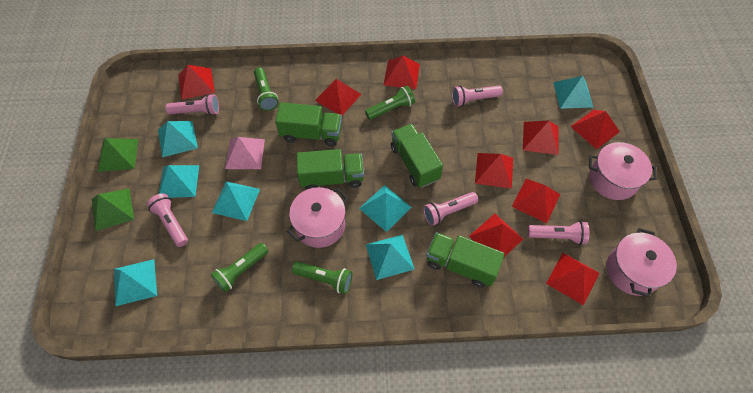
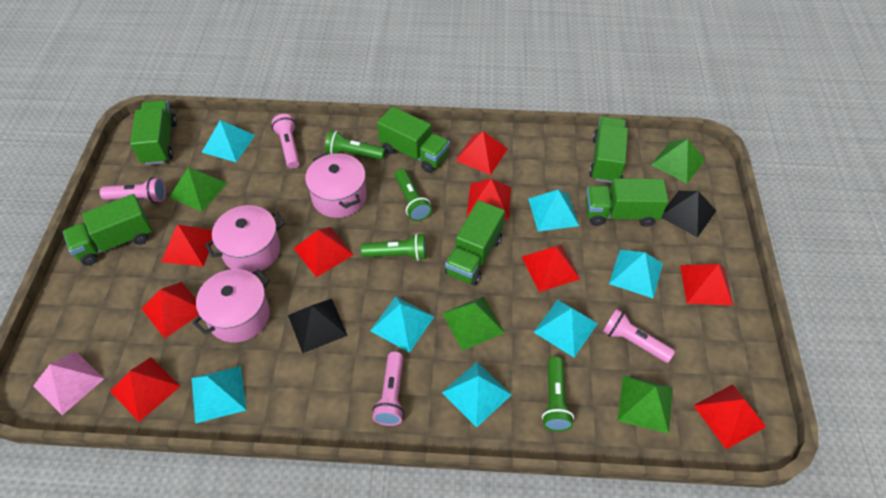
black pyramid: none = 0 -> [288,299,348,353] [662,191,716,238] = 2
green pyramid: [92,188,134,231] [98,138,138,172] = 2 -> [169,167,227,212] [442,296,505,351] [617,376,673,434] [651,139,705,183] = 4
green truck: [275,102,342,146] [296,149,364,190] [391,124,443,188] [426,232,504,288] = 4 -> [63,194,152,265] [130,100,177,165] [377,107,450,173] [445,200,505,285] [585,178,668,227] [589,117,628,183] = 6
pink flashlight: [147,193,188,247] [165,94,219,116] [423,192,478,226] [452,85,503,107] [528,221,590,245] = 5 -> [100,177,166,203] [272,114,300,169] [372,351,404,426] [603,309,675,363] = 4

